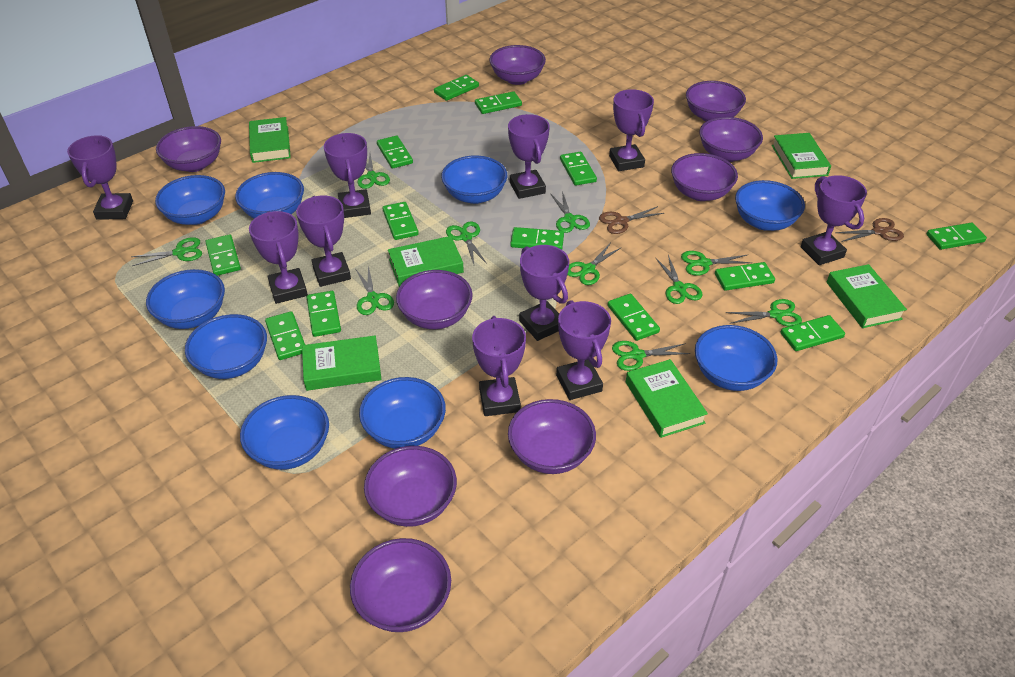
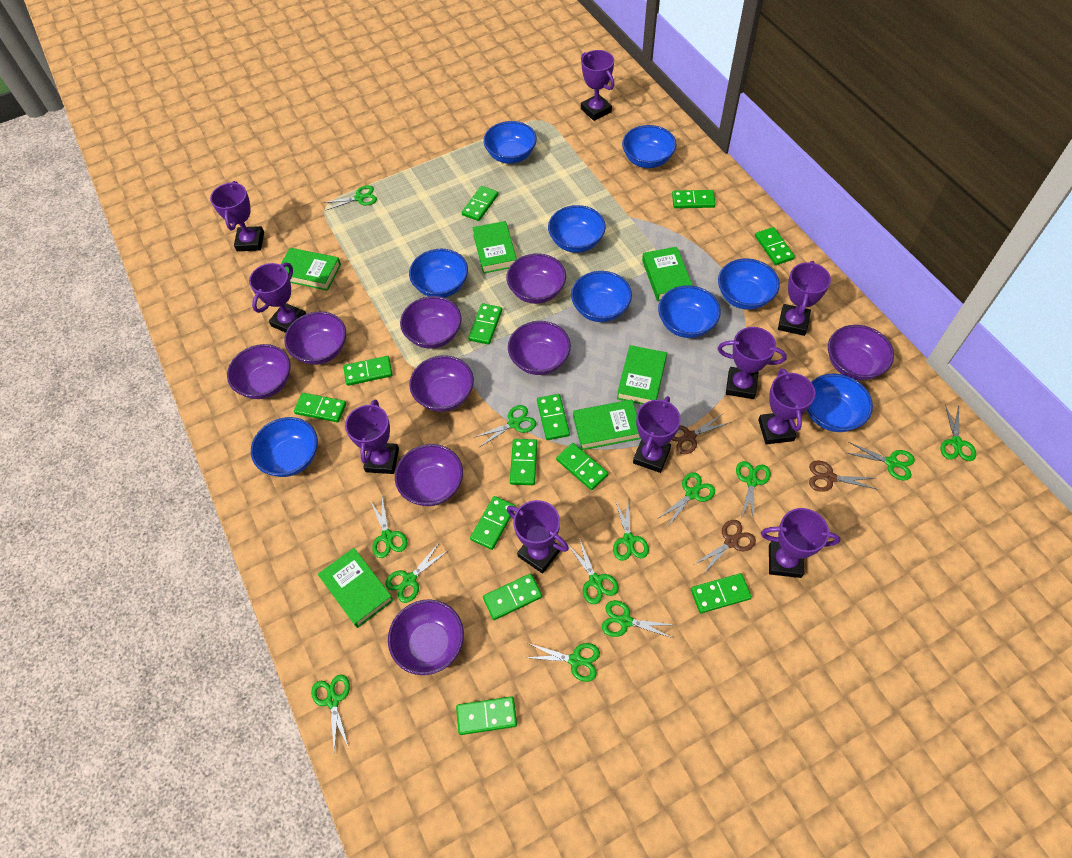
brown scissors: [599,206,664,234] [835,218,904,242] = 2 -> [672,414,728,454] [693,520,756,573] [809,460,876,492] = 3
green scissors: [131,237,202,266] [356,265,394,315] [358,153,390,189] [446,222,487,264] [550,191,590,233] [567,244,622,285] [612,341,690,371] [655,255,703,304] [681,251,751,276] [726,299,802,326] = 10 -> [311,674,350,752] [323,185,377,211] [370,497,407,558] [385,543,449,603] [473,405,536,447] [525,643,600,682] [568,538,619,604] [602,600,674,638] [613,499,649,561] [657,472,715,528] [736,461,771,522] [847,442,915,480] [940,404,976,461] = 13

